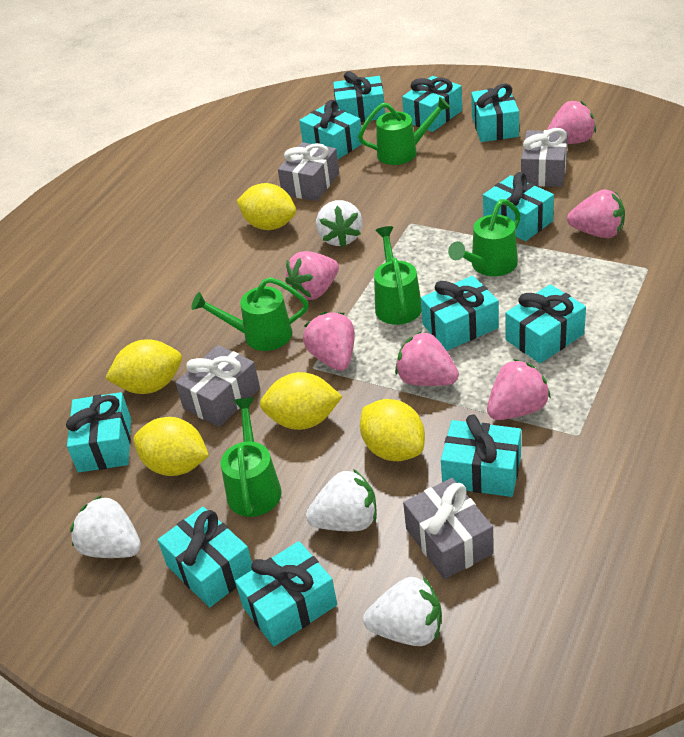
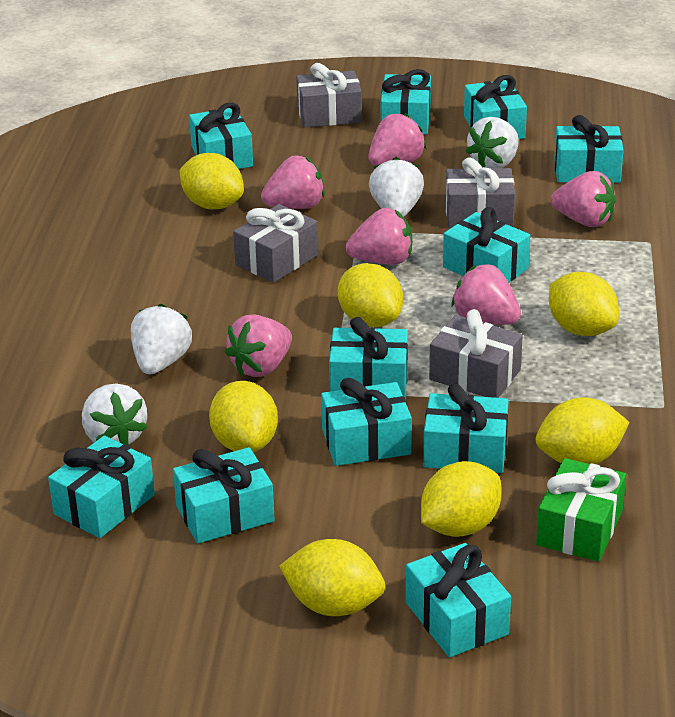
green gift: none = 0 -> [536,458,626,562] = 1
green watering can: [191,277,308,351] [221,398,282,517] [358,97,451,165] [374,226,422,325] [448,199,521,276] = 5 -> none = 0
yellow lemon: [105,339,182,394] [133,417,209,476] [237,183,296,230] [260,372,343,430] [360,399,425,461] = 5 -> [180,153,244,209] [209,381,278,452] [279,539,385,616] [338,263,403,327] [421,461,502,537] [536,397,629,464] [549,272,619,336] = 7

